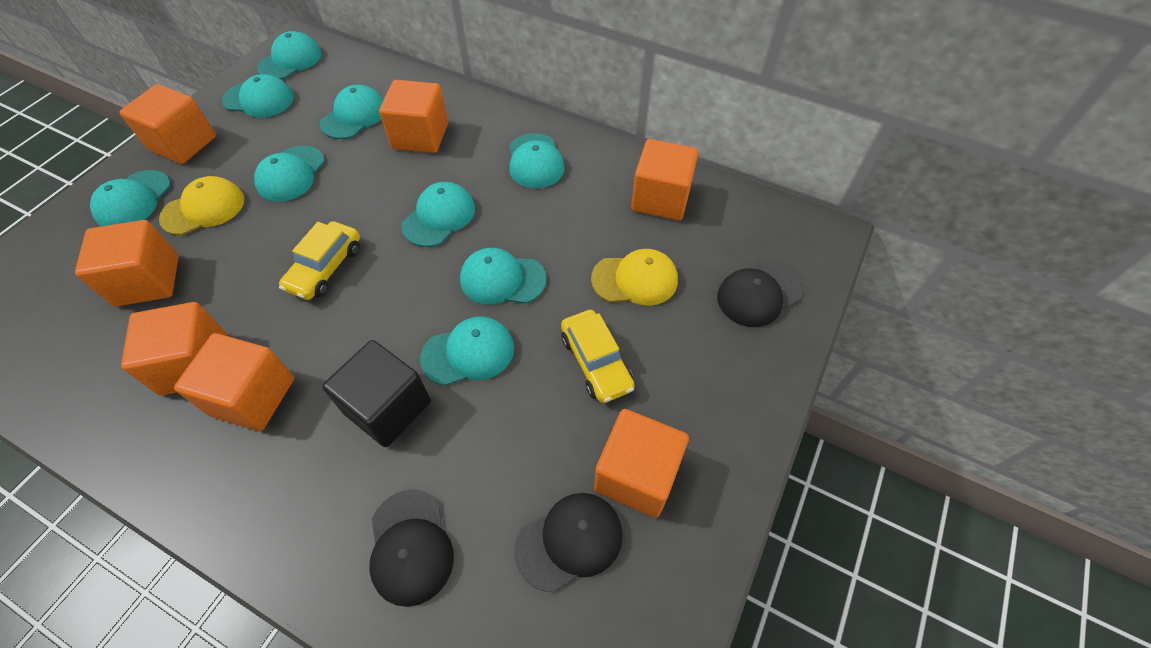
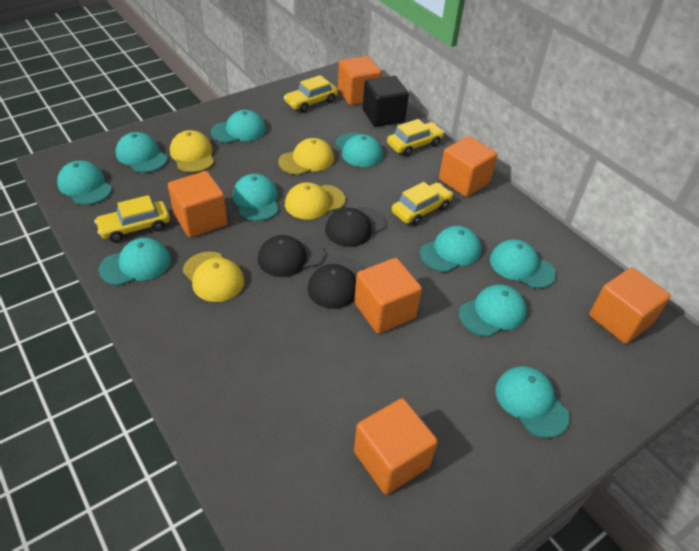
orange cube: [75,220,179,307] [119,84,216,164] [121,302,227,396] [174,333,294,431] [379,80,448,153] [594,409,689,518] [631,139,698,221] = 7 -> [168,171,227,237] [338,56,382,105] [354,258,422,334] [354,398,438,495] [439,136,497,197] [589,267,671,344] = 6
turquoise cap: [90,170,171,226] [222,74,294,117] [254,145,325,202] [257,31,322,79] [320,85,384,139] [401,182,475,247] [420,316,514,386] [460,248,546,304] [509,133,565,188] = 9 -> [57,161,112,205] [99,238,171,286] [115,132,168,173] [211,110,266,143] [233,174,279,221] [335,133,383,167] [420,226,481,272] [459,284,527,337] [490,239,556,289] [495,366,570,438] = 10
yellow cap: [159,176,244,235] [591,249,678,306] = 2 -> [170,130,214,173] [183,252,244,302] [278,138,334,175] [285,182,345,219] = 4
yellow car: [279,221,360,300] [561,310,635,403] = 2 -> [94,195,170,242] [284,75,338,112] [387,119,444,156] [392,182,453,226] = 4

